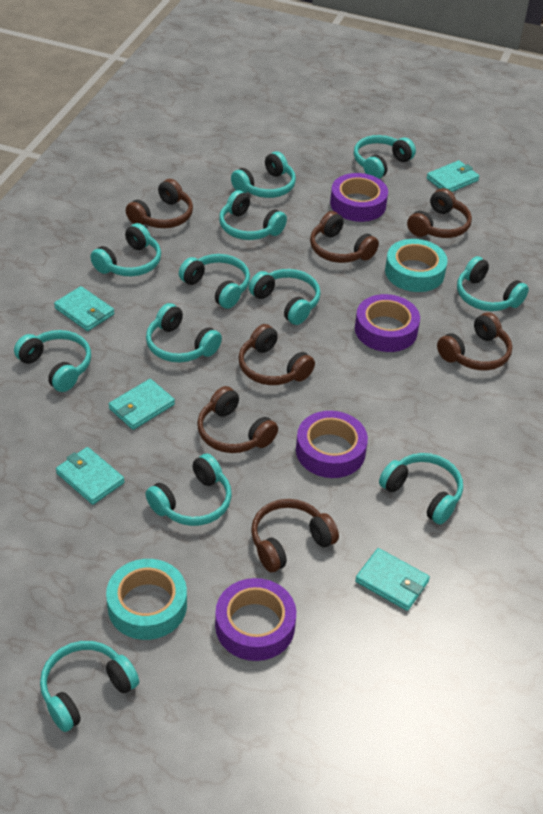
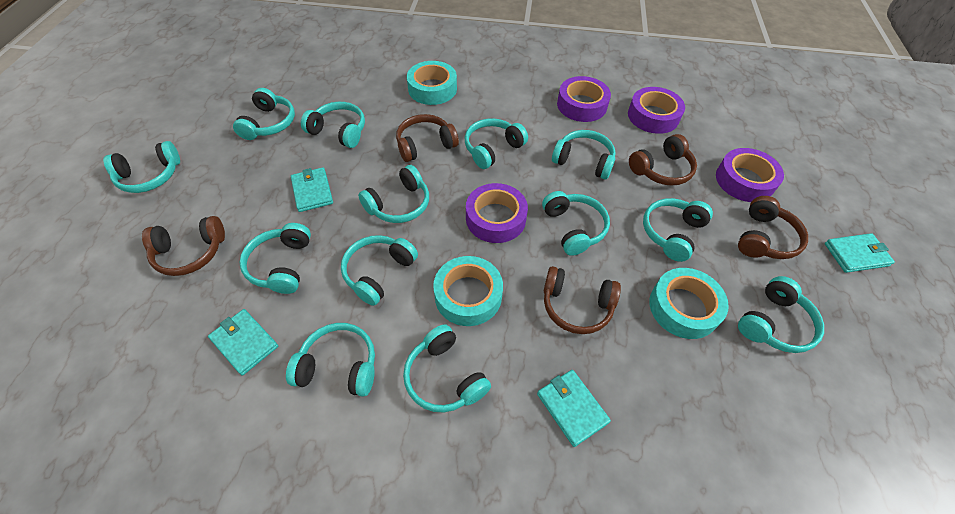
brown headphones: [126,179,193,228] [197,386,278,453] [238,324,315,385] [251,499,339,572] [310,211,379,263] [407,188,472,238] [437,312,512,370] = 7 -> [142,216,225,276] [396,114,459,162] [544,266,621,334] [629,134,697,186] [738,196,808,259] = 5
turquoise headphones: [14,330,91,392] [40,641,139,732] [90,223,161,276] [146,303,222,362] [146,453,232,526] [179,254,250,309] [219,190,287,240] [231,151,296,198] [249,269,321,325] [354,135,416,179] [379,453,463,525] [457,256,529,311] = 12 -> [103,141,180,193] [233,88,295,140] [239,223,311,294] [286,323,375,397] [301,102,365,148] [341,235,418,306] [358,165,429,223] [403,324,491,412] [465,118,528,169] [542,191,610,256] [552,130,615,179] [643,198,713,262] [738,276,824,353] = 13
turquoise tape: [106,559,187,640] [385,239,447,292] = 2 -> [407,61,457,105] [433,256,503,326] [649,268,729,339] = 3
turquoise wallet: [54,286,114,331] [56,447,125,505] [109,379,175,430] [355,548,430,611] [426,160,479,192] = 5 -> [208,309,278,375] [291,167,333,212] [537,370,611,447] [825,233,895,273] = 4

